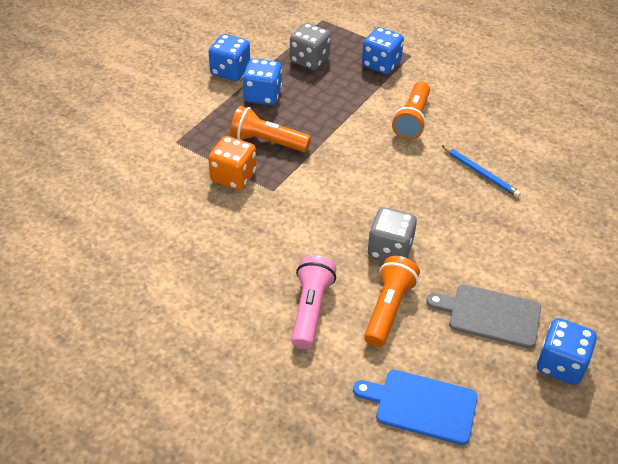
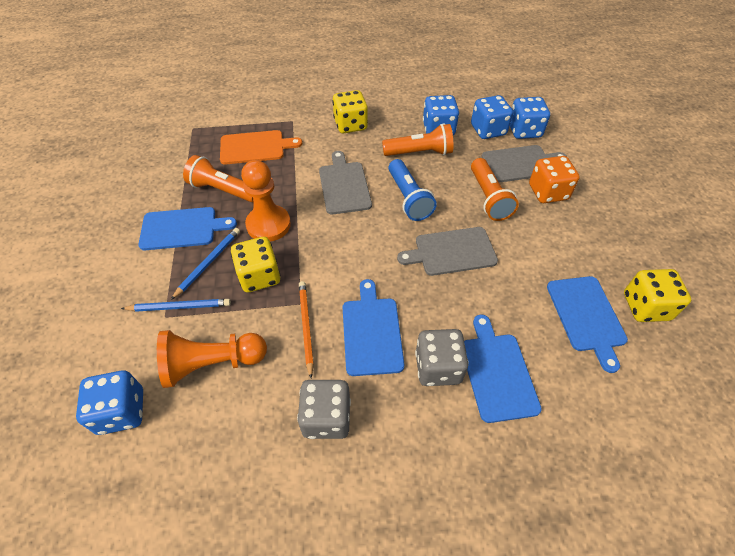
blue cutting board: [353,370,478,445] = 1 -> [138,207,237,250] [343,279,404,376] [464,315,542,423] [547,276,628,373] = 4
blue flashlight: none = 0 -> [388,159,437,221] = 1
blue pencil: [441,145,521,198] = 1 -> [121,299,231,312] [171,228,240,300] = 2
grey cutting board: [426,284,541,348] = 1 -> [319,151,372,214] [397,227,498,276] [481,145,567,183] = 3
orange cutting board: none = 0 -> [220,130,302,164] = 1
orange pawn: none = 0 -> [157,330,267,388] [241,160,291,242] = 2
orange pencil: none = 0 -> [299,281,314,378] = 1
pink flashlight: [291,255,336,349] = 1 -> none = 0
yellow dice: none = 0 -> [231,237,280,292] [332,90,368,133] [624,269,691,322] = 3

